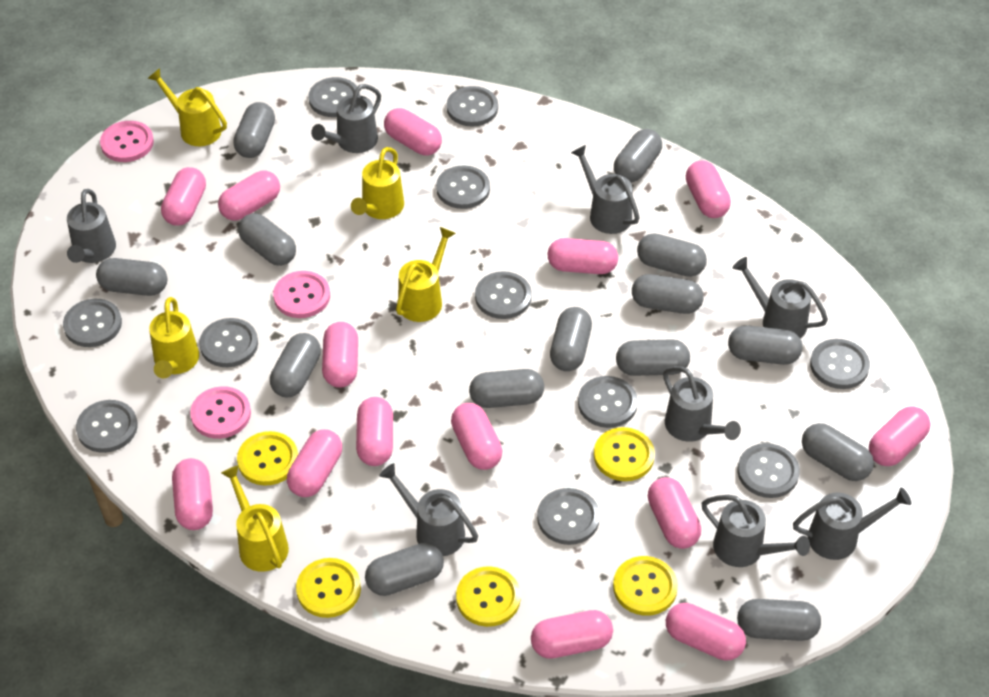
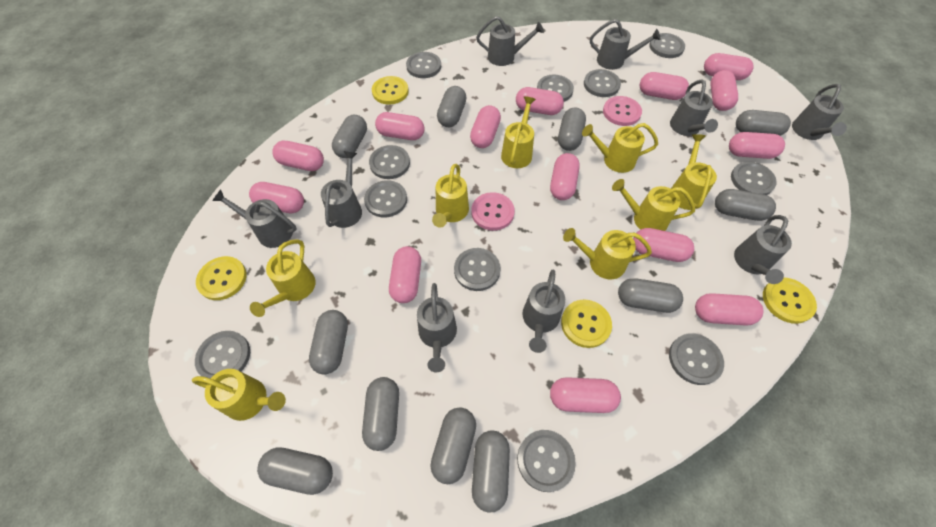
grey capsule: [96,258,167,296] [233,102,275,158] [238,213,296,266] [270,333,321,397] [365,543,444,596] [469,369,544,408] [550,307,592,371] [614,129,662,183] [616,339,690,376] [632,274,704,314] [637,233,707,277] [728,325,803,365] [737,599,821,641] [802,423,874,481] = 14 -> [257,447,333,495] [309,310,348,374] [332,115,367,158] [362,377,399,451] [430,407,476,484] [437,86,467,127] [472,431,510,513] [558,108,586,151] [618,278,683,313] [715,189,776,221] [736,110,791,136] = 11
grey watering can: [67,189,116,263] [311,84,381,153] [379,463,478,556] [571,145,640,234] [663,366,741,442] [702,495,810,567] [733,257,828,338] [793,487,911,560] = 8 -> [212,189,297,248] [321,151,362,228] [417,283,457,372] [476,16,544,66] [522,270,565,353] [590,19,661,70] [670,80,718,136] [734,215,792,284] [792,84,847,140] = 9
pink button: [100,121,154,162] [190,386,251,439] [273,271,330,318] = 3 -> [471,192,515,231] [603,96,642,126] = 2
yellow button: [237,431,298,486] [296,558,361,618] [456,566,521,627] [594,427,655,481] [613,556,678,616] = 5 -> [196,256,247,300] [372,76,409,105] [561,300,612,348] [763,278,817,324] = 4
yellow watering can: [147,68,227,146] [149,297,199,378] [221,465,289,572] [351,147,404,219] [396,227,456,322] = 5 -> [192,369,286,421] [250,239,316,317] [432,164,469,228] [501,96,536,168] [563,228,652,279] [582,123,658,173] [612,179,695,231] [671,134,717,210] = 8

